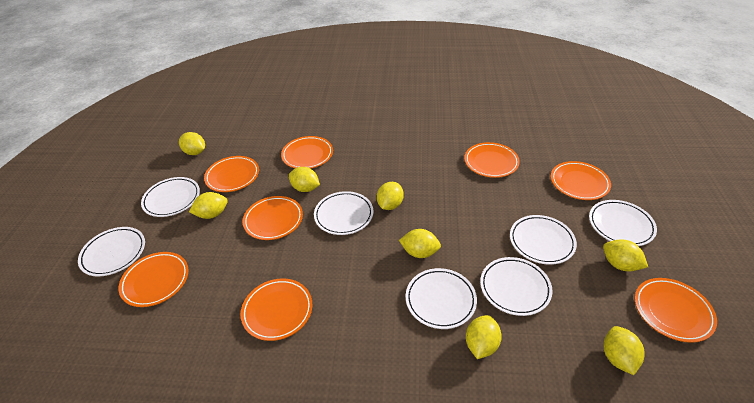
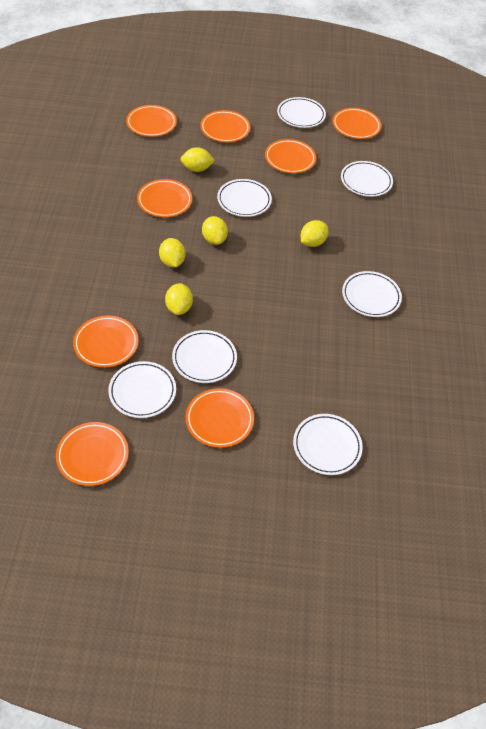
yellow lemon: [179,132,205,155] [189,192,228,219] [289,167,320,192] [377,182,404,210] [399,229,441,258] [466,315,502,359] [603,239,648,272] [604,326,645,375] = 8 -> [159,238,185,267] [165,283,193,315] [181,147,215,172] [202,216,228,245] [301,220,328,247] = 5

